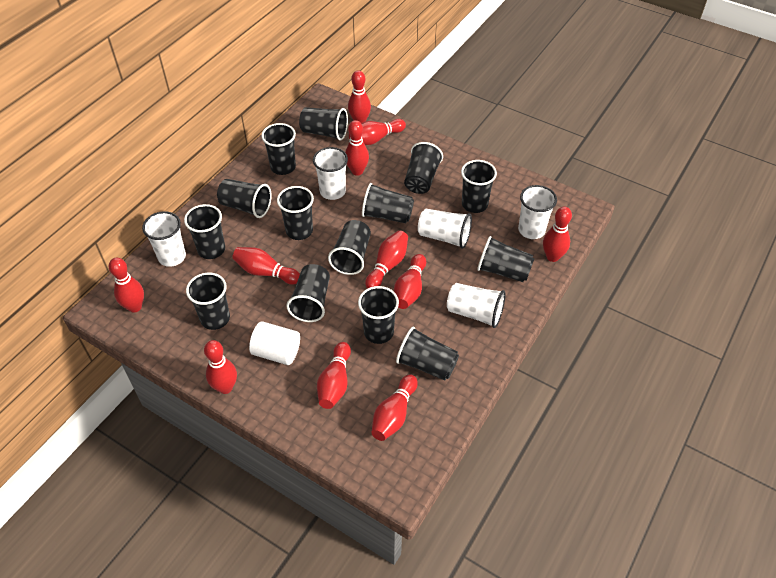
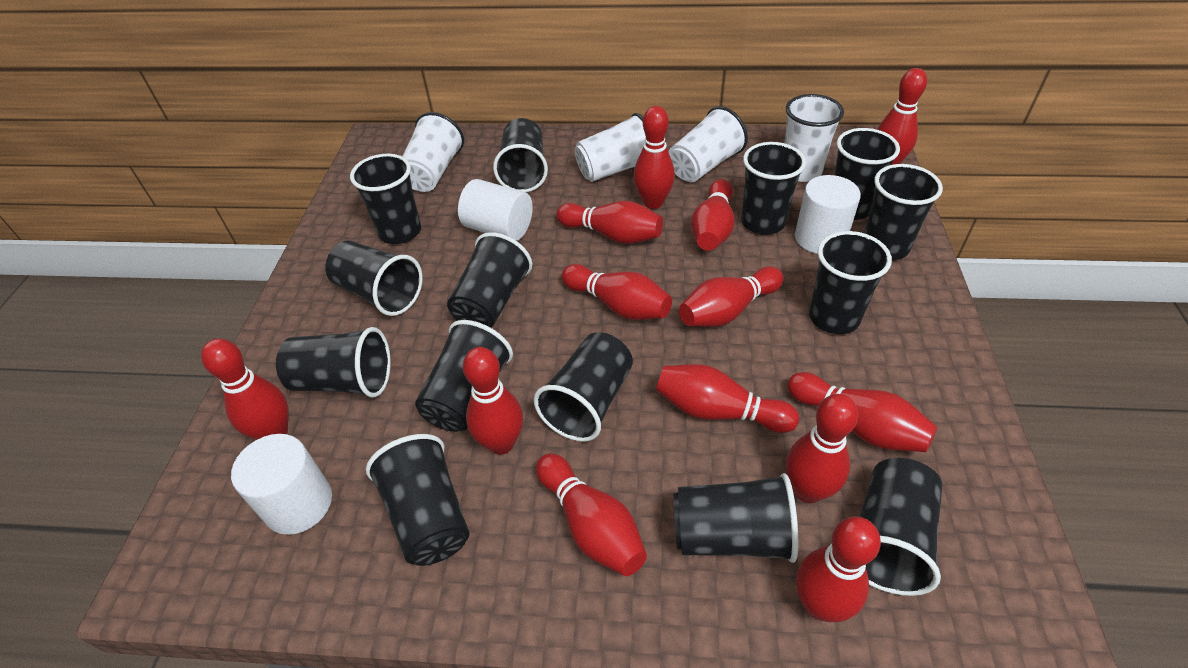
red bowling pin: [109,257,144,313] [204,340,237,394] [232,247,300,285] [317,342,351,409] [345,120,369,176] [348,70,371,123] [349,119,406,145] [365,230,408,289] [371,375,418,441] [394,254,426,309] [543,206,572,262] = 11 -> [201,338,289,440] [463,347,523,455] [536,453,647,576] [556,201,663,244] [562,264,672,320] [633,106,675,209] [656,364,799,433] [679,267,784,327] [691,179,735,251] [786,394,858,503] [787,372,937,452] [796,517,881,622] [877,68,927,165] = 13
white cup: [142,211,186,267] [313,147,348,200] [418,209,472,249] [447,283,506,328] [518,185,557,239] = 5 -> [402,112,464,192] [575,113,646,182] [669,106,748,182] [784,94,844,182] = 4
white cylinder: [249,321,300,365] = 1 -> [231,434,332,535] [458,179,533,241] [795,175,861,254] = 3

